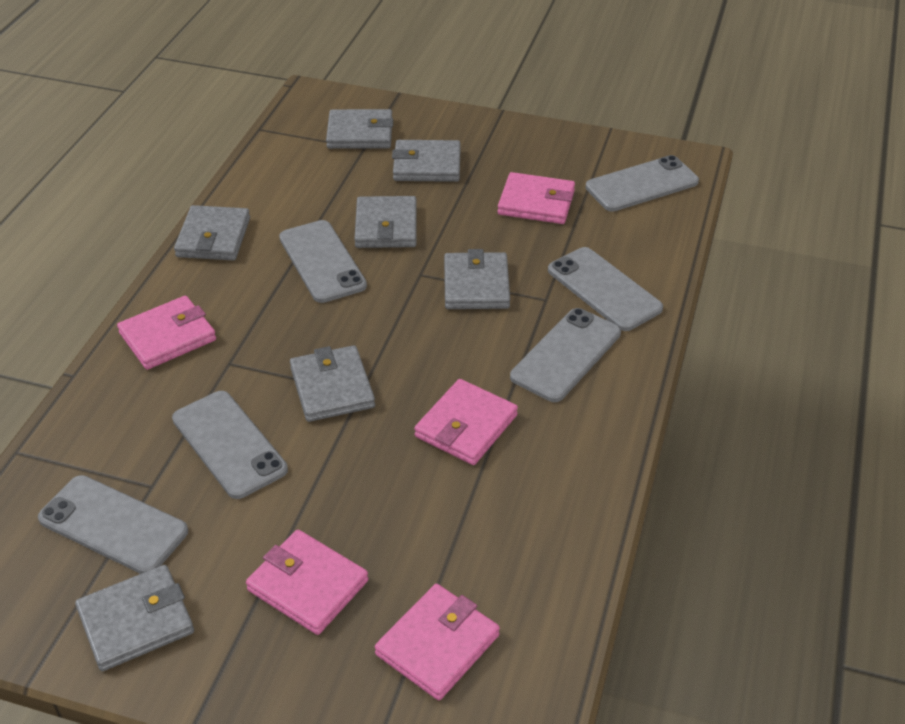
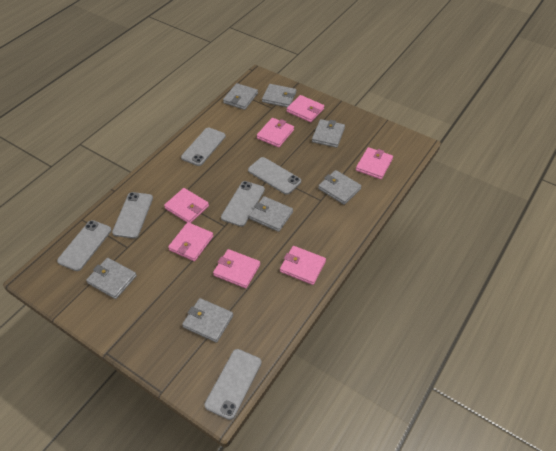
pink wallet: [117,296,216,370] [246,530,368,635] [375,584,500,701] [414,379,518,465] [498,172,575,224] = 5 -> [164,188,209,223] [168,222,213,261] [213,249,260,288] [257,118,294,147] [280,246,326,285] [287,95,324,122] [356,147,393,179] = 7

